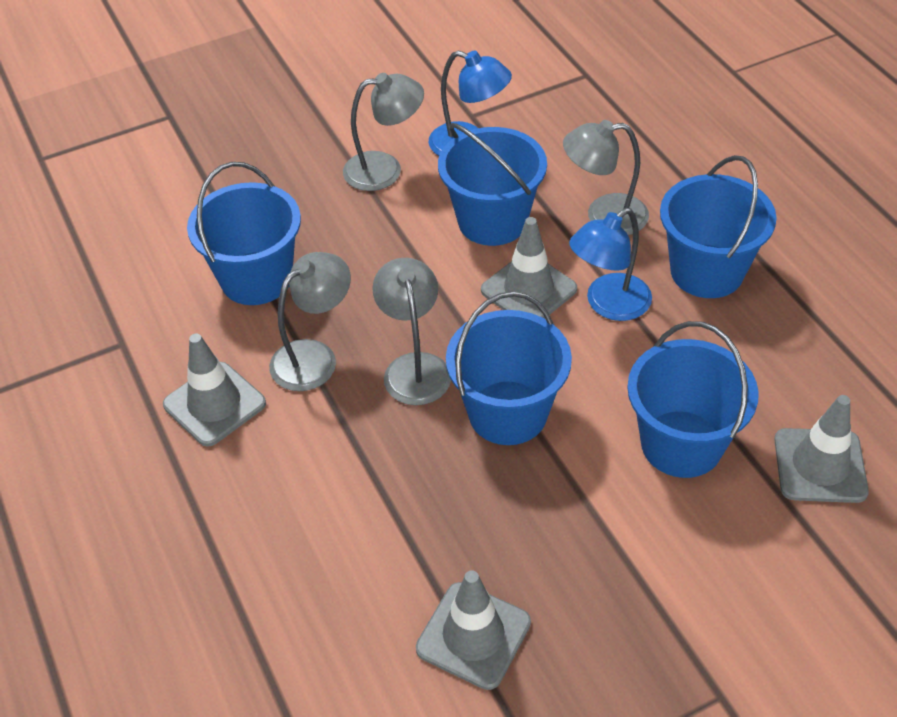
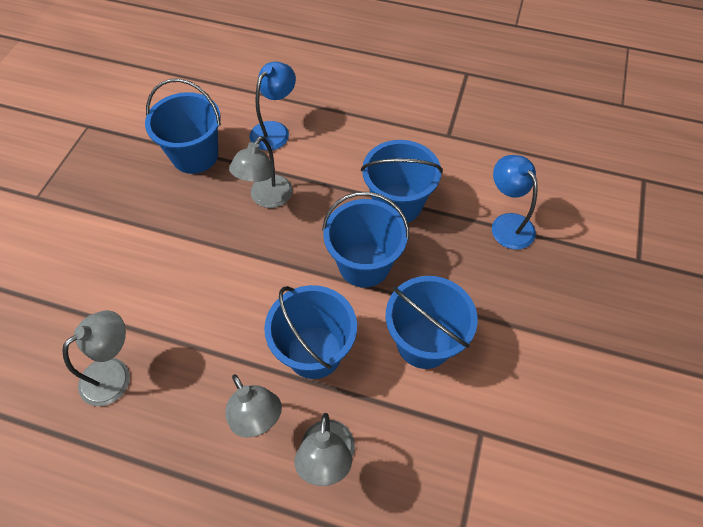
grey traffic cone: [163,334,266,447] [416,570,531,690] [481,217,577,319] [774,395,869,503] = 4 -> none = 0

